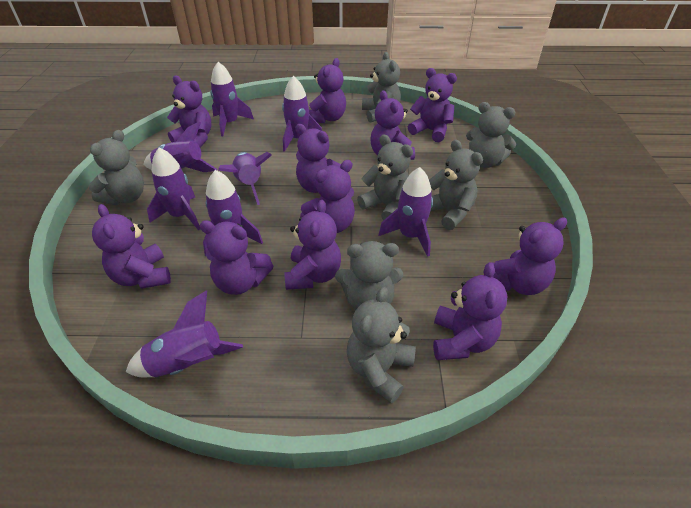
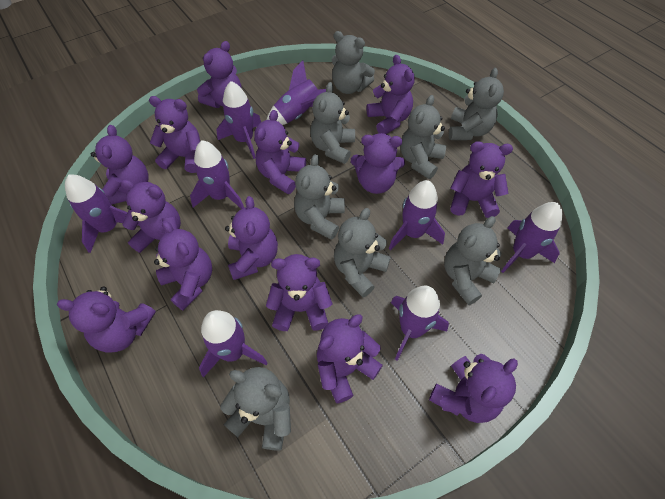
grey teddy bear: [89,130,144,205] [335,241,403,310] [347,287,416,404] [357,135,413,220] [362,52,401,123] [429,140,483,230] [466,102,516,168] = 7 -> [220,367,291,450] [294,154,345,240] [310,82,355,164] [332,31,375,94] [334,208,391,297] [401,95,446,179] [444,216,501,305] [449,68,504,140] = 8
purple teddy bear: [92,204,171,289] [167,76,211,147] [200,220,273,295] [284,200,341,290] [295,124,341,193] [300,160,355,233] [309,58,346,123] [371,91,415,160] [408,68,457,142] [433,262,508,360] [492,217,567,295] = 11 -> [57,286,156,353] [91,125,148,205] [120,179,181,253] [149,96,200,173] [154,221,212,310] [197,41,241,108] [225,196,278,280] [254,110,306,194] [266,254,332,331] [317,314,383,404] [351,133,405,194] [367,55,414,134] [429,354,518,423] [450,141,513,218] = 14

